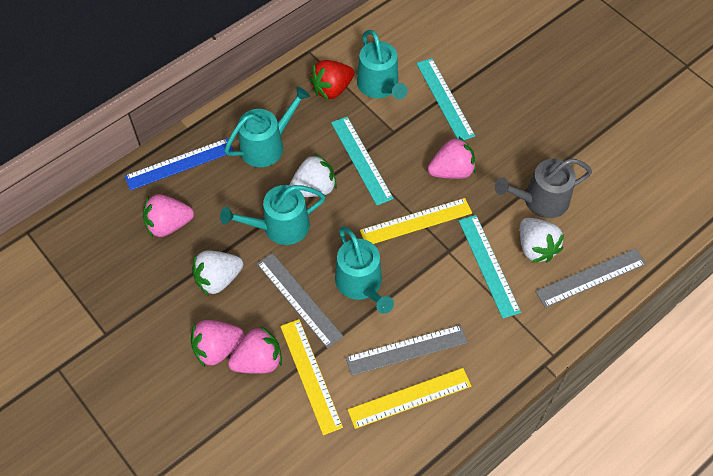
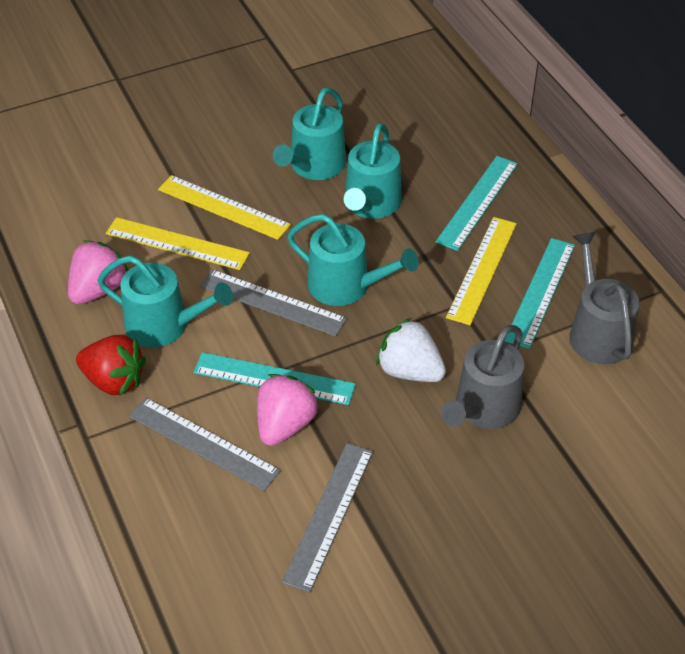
blue ruler: [125,138,234,190] = 1 -> none = 0
grey watering can: [495,158,592,218] = 1 -> [441,325,524,429] [569,232,640,364] = 2
pink strawberry: [143,194,194,238] [191,320,244,367] [228,326,282,374] [428,137,476,179] = 4 -> [68,241,128,305] [257,374,319,446] = 2
white strawberry: [192,250,243,296] [289,154,337,197] [520,218,564,263] = 3 -> [376,318,446,382] = 1

